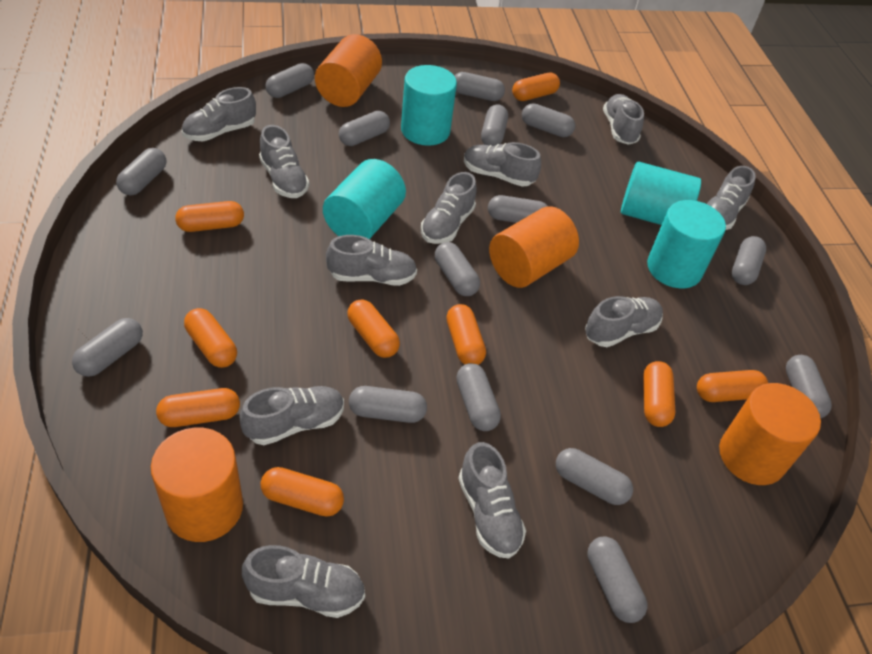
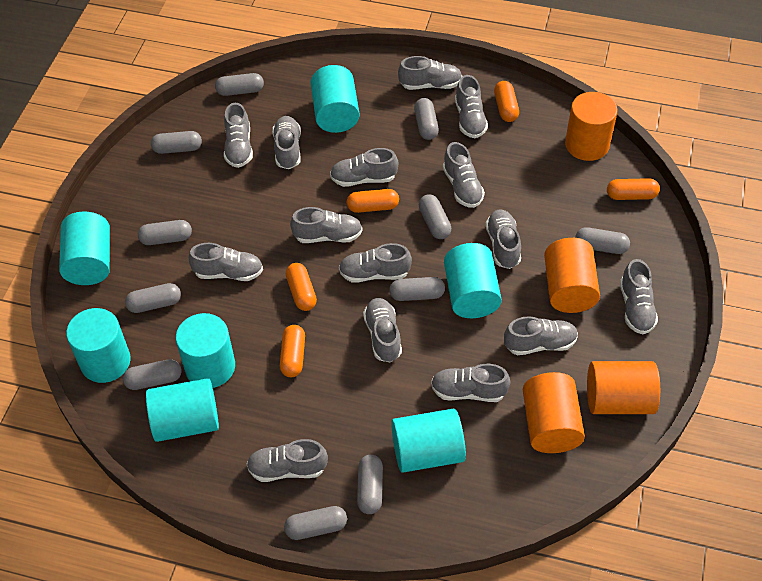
grey capsule: [72,318,143,377] [116,148,166,195] [265,63,314,98] [339,111,390,146] [349,386,427,423] [435,242,480,296] [455,72,505,101] [456,363,501,431] [481,104,508,146] [488,195,548,223] [522,103,575,137] [556,448,633,505] [587,536,647,623] [732,236,766,285] [786,355,832,419] = 15 -> [123,359,182,390] [125,283,181,313] [138,220,192,245] [151,131,202,154] [215,73,264,96] [284,506,347,540] [357,455,383,514] [389,277,445,301] [414,98,439,140] [419,195,451,239] [575,227,630,254] = 11
grey shoe: [182,87,256,141] [239,386,344,445] [242,545,365,618] [259,125,309,198] [326,235,417,286] [421,172,477,244] [458,442,526,559] [464,142,541,187] [585,296,663,347] [603,94,644,145] [707,166,756,230] = 11 -> [189,243,263,281] [224,103,253,168] [246,439,328,482] [272,116,301,169] [290,207,362,243] [330,148,398,187] [339,243,412,282] [363,298,402,363] [398,56,462,90] [431,364,510,402] [443,142,485,208] [455,75,488,138] [486,209,521,269] [504,316,578,355] [620,259,658,334] = 15
orange capsule: [156,388,240,427] [175,201,244,232] [184,308,237,368] [260,467,344,517] [347,300,400,358] [446,304,486,365] [512,73,560,101] [643,361,675,427] [697,370,768,402] = 9 -> [280,325,305,377] [286,263,317,311] [347,189,399,213] [494,81,519,122] [607,178,660,200] = 5
turquoise cylinder: [323,159,406,239] [401,65,457,146] [621,162,701,225] [647,200,726,288] = 4 -> [59,212,110,285] [66,308,131,383] [146,378,219,442] [176,313,235,388] [311,65,359,133] [391,409,466,473] [444,243,502,318] = 7

